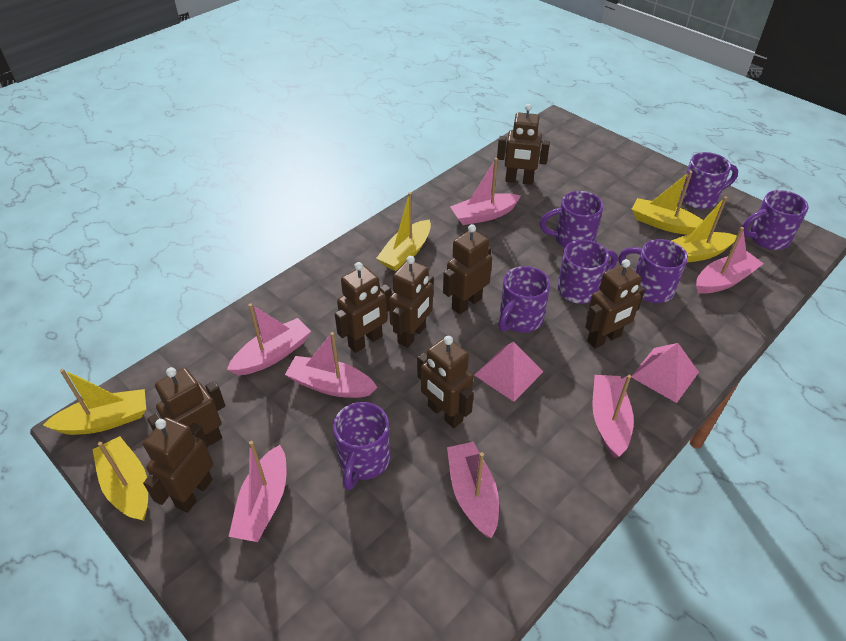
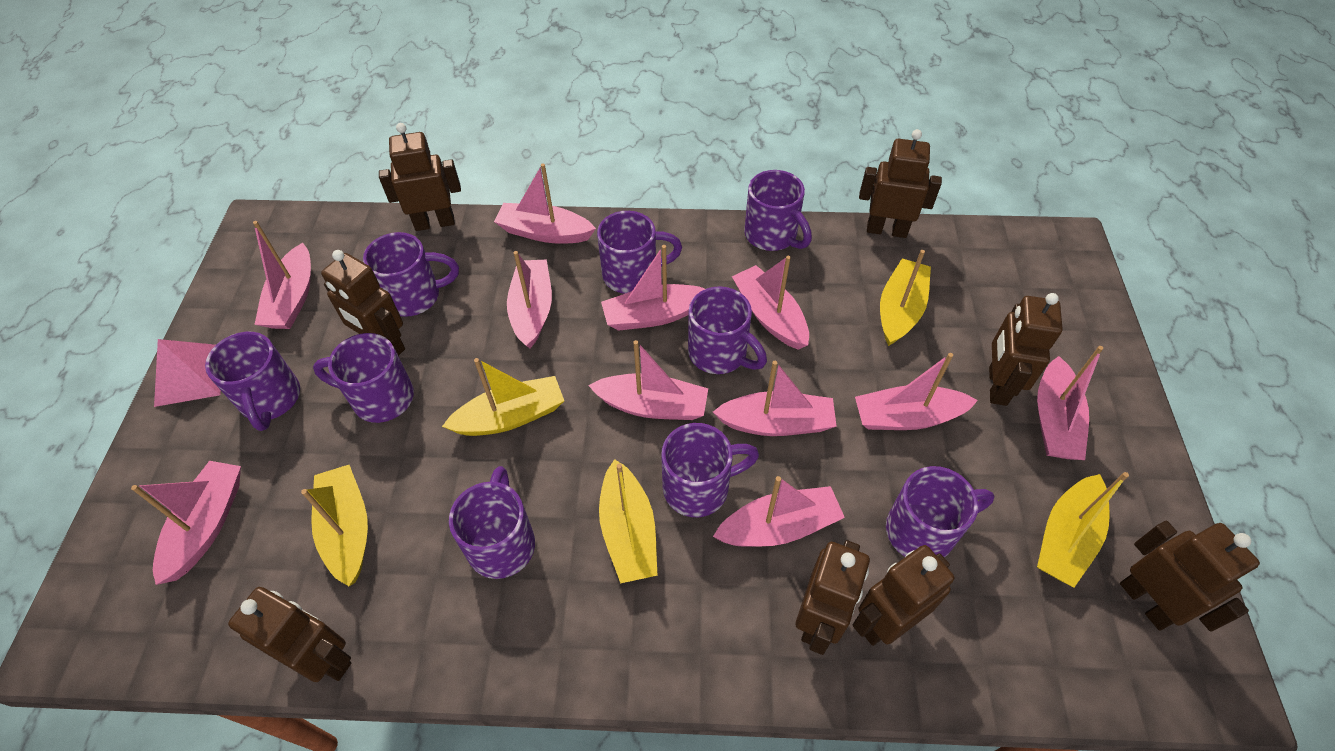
pink boat: [227,303,311,375] [229,441,286,542] [285,332,377,398] [447,442,499,538] [450,158,521,225] [592,375,634,458] [696,227,764,294] = 7 -> [131,461,241,585] [253,221,311,329] [494,163,596,244] [507,251,552,349] [588,340,708,420] [601,245,705,331] [713,361,837,436] [713,476,845,546] [732,256,809,350] [855,353,978,430] [1037,346,1103,460] = 11
pink pyramid: [474,342,543,402] [631,343,699,403] = 2 -> [154,339,221,407] = 1
purple mug: [333,402,391,490] [498,266,550,333] [540,191,604,248] [557,240,617,304] [619,239,688,303] [680,152,738,209] [742,190,809,250] = 7 -> [205,332,300,431] [313,333,414,423] [363,232,459,317] [449,466,535,579] [597,211,682,294] [661,423,759,517] [688,286,767,374] [744,170,812,251] [886,466,994,558] = 9

